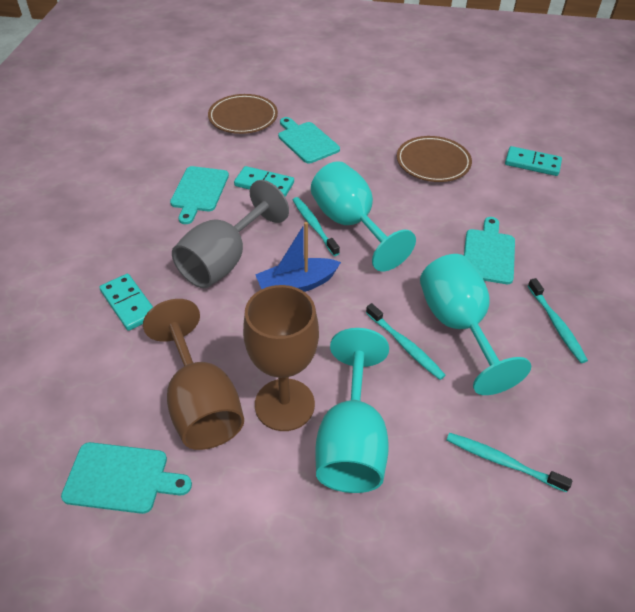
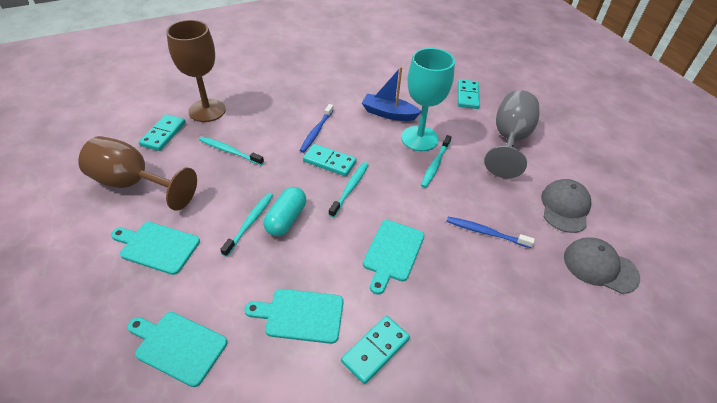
blue toothbrush: none = 0 -> [299,104,334,153] [446,217,535,248] = 2
brown plate: [208,94,278,134] [397,136,472,182] = 2 -> none = 0
grey cap: none = 0 -> [541,179,591,233] [564,237,640,294] = 2
turquoise capsule: none = 0 -> [263,187,306,236] = 1
turquoise domino: [99,274,153,331] [234,166,294,197] [505,146,562,176] = 3 -> [139,114,186,151] [303,144,357,176] [341,316,410,384] [458,79,480,109] = 4
turquoise goblet: [311,161,416,272] [315,328,389,493] [420,254,531,395] = 3 -> [401,48,455,151] = 1

